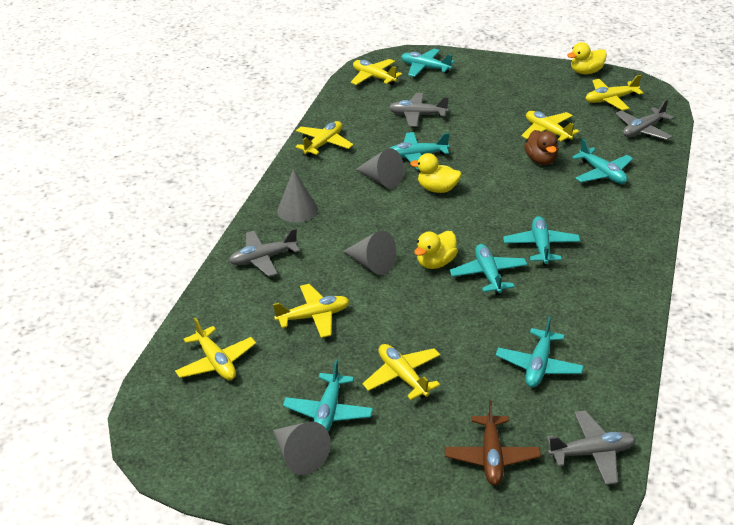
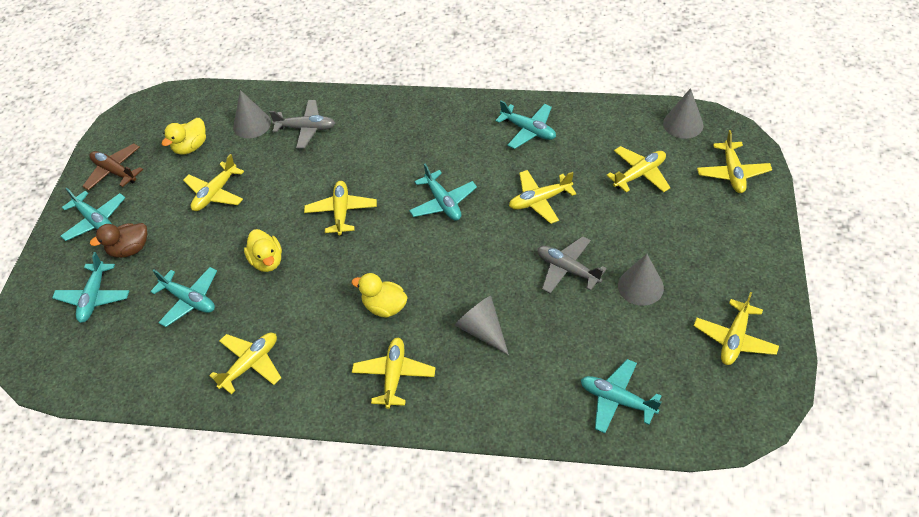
grey plane: [229,228,300,277] [389,93,449,127] [547,410,636,485] [616,100,674,140] = 4 -> [269,100,335,149] [537,236,607,293] = 2
turquoise plane: [283,360,373,431] [390,132,449,170] [401,49,455,77] [450,244,528,295] [495,316,584,387] [503,216,580,266] [572,138,633,184] = 7 -> [52,252,129,323] [61,188,125,241] [150,267,217,327] [409,164,477,221] [495,101,556,149] [581,359,661,433] = 6
yellow plane: [175,317,256,380] [273,284,349,338] [295,121,353,157] [351,59,402,85] [362,344,440,400] [521,111,579,143] [585,75,643,111] = 7 -> [183,154,244,211] [209,333,281,394] [304,181,377,235] [352,338,435,409] [509,170,576,224] [606,146,671,193] [694,292,779,365] [697,130,772,193] = 8

